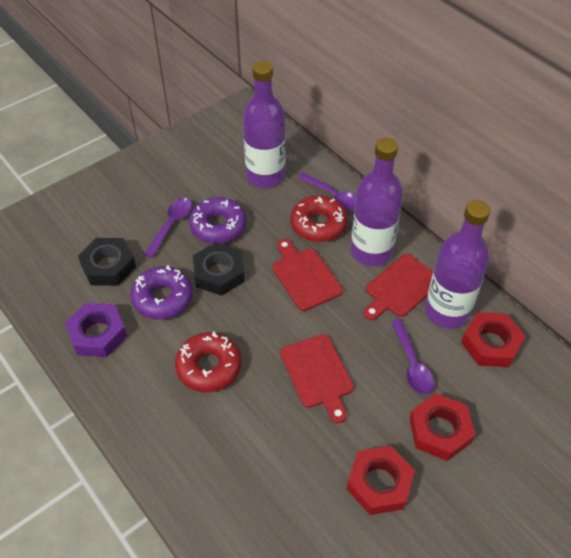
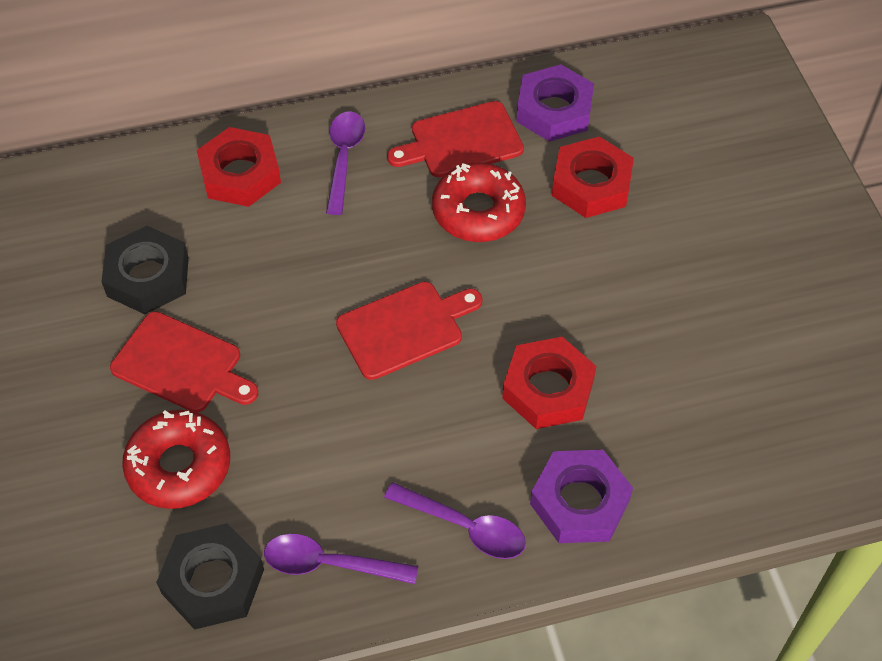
purple bottle: [243,61,286,188] [351,138,403,266] [425,200,490,329] = 3 -> none = 0
purple donut: [130,265,193,319] [189,197,246,244] = 2 -> none = 0
purple nut: [65,303,127,357] = 1 -> [516,64,594,142] [530,450,633,543] = 2

